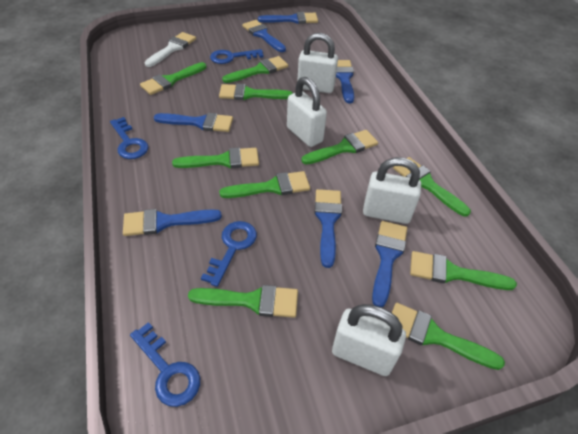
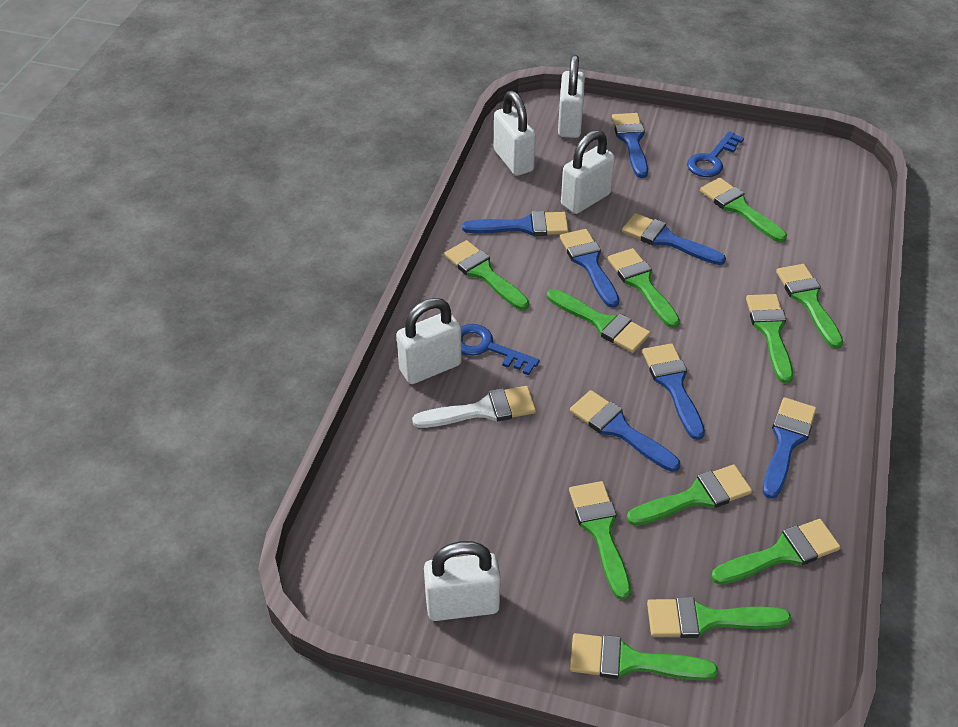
blue key: [110,117,148,159] [130,322,200,407] [201,221,257,287] [210,49,264,64] = 4 -> [461,324,540,375] [687,131,744,177] = 2
green brush: [140,62,206,95] [172,147,259,168] [188,285,298,318] [219,84,293,100] [219,171,310,198] [222,56,288,83] [301,130,378,165] [392,303,505,370] [393,157,471,217] [410,251,517,290] = 10 -> [444,240,529,310] [547,289,650,353] [569,481,631,600] [570,633,718,680] [607,248,680,328] [627,465,752,526] [647,597,791,638] [700,178,787,242] [711,519,841,585] [746,294,793,383] [776,264,843,349] = 11
white padlock: [287,77,327,147] [297,33,338,93] [332,304,406,376] [363,157,421,224] = 4 -> [396,298,462,384] [424,541,500,621] [494,91,536,176] [558,55,585,138] [561,130,615,214] = 5

